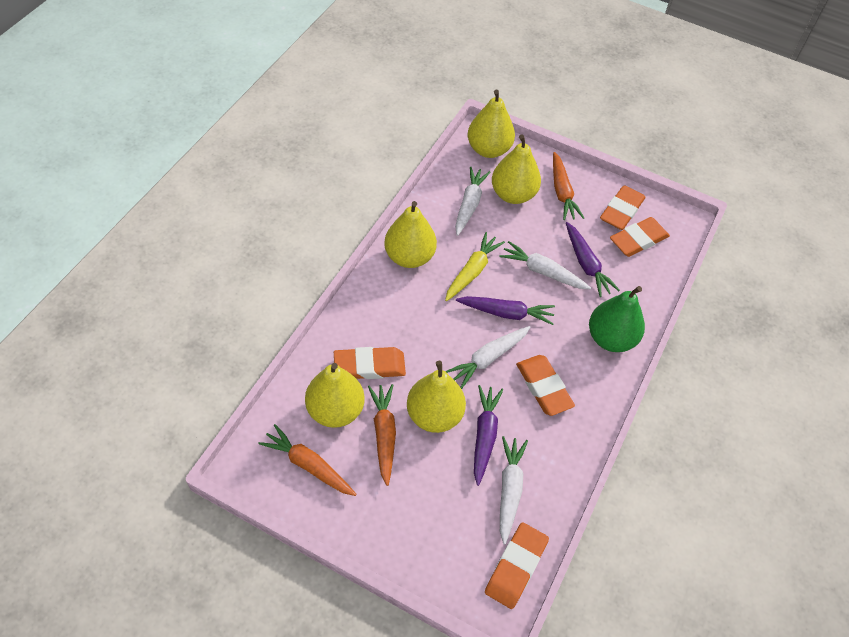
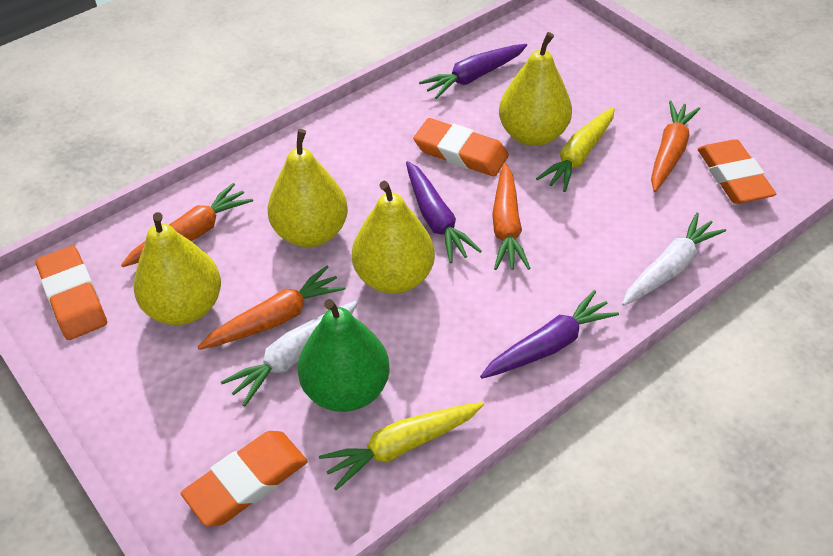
orange carrot: [258,424,357,496] [368,384,396,486] [553,152,584,220] = 3 -> [121,183,253,267] [198,266,346,350] [492,163,531,270] [651,100,700,192] = 4
orange eraser: [334,347,406,379] [485,522,549,609] [516,355,575,416] [600,185,646,230] [610,217,670,257] = 5 -> [36,246,107,340] [181,431,308,527] [413,118,509,177] [698,139,776,204] = 4
white carrot: [445,326,530,389] [455,167,490,236] [499,241,591,289] [500,436,528,545] = 4 -> [221,300,359,406] [622,213,726,306] = 2
yellow carrot: [445,232,505,301] = 1 -> [319,402,484,490] [536,107,615,192] = 2
yellow pear: [305,363,365,428] [384,201,437,268] [407,361,466,433] [468,90,515,158] [492,134,541,204] = 5 -> [134,212,221,325] [268,129,348,247] [352,181,435,294] [499,32,572,146] = 4

